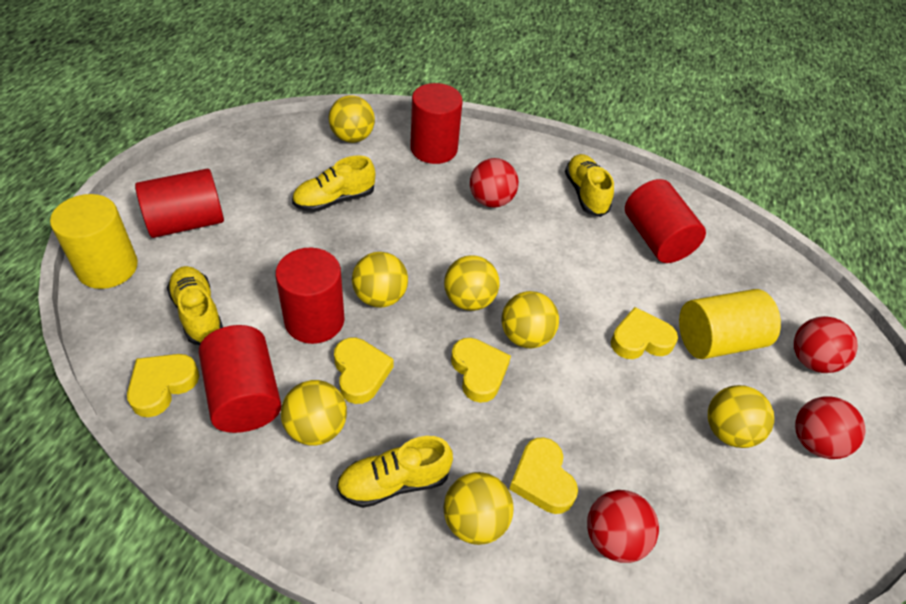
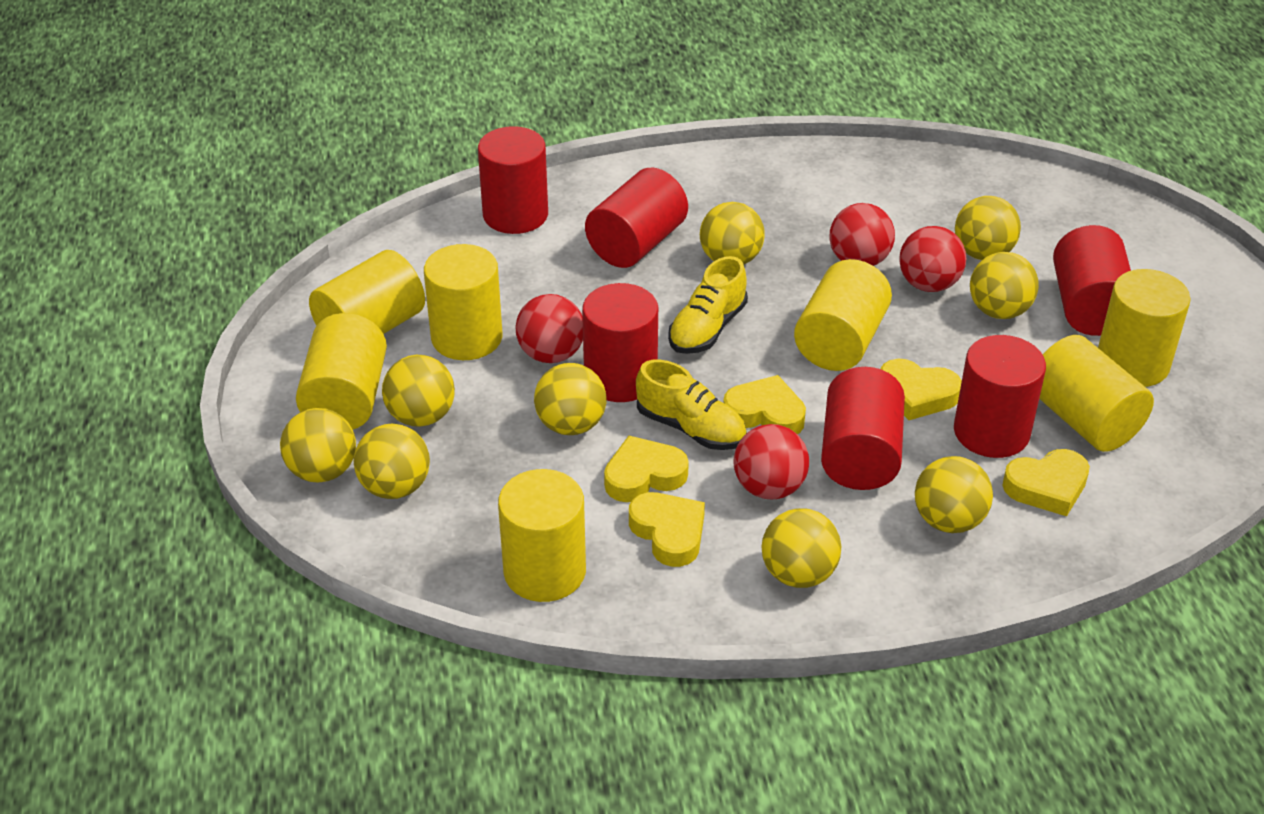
red cylinder: [135,169,224,238] [199,325,282,433] [275,248,345,344] [410,83,463,164] [625,179,706,263] = 5 -> [478,126,548,234] [582,283,658,402] [585,167,688,268] [821,367,905,490] [954,335,1046,458] [1053,225,1131,336] = 6
yellow ball: [281,380,347,446] [329,95,375,143] [352,252,408,308] [444,255,500,311] [444,472,513,545] [501,291,559,348] [708,385,774,448] = 7 -> [280,408,356,483] [354,424,430,499] [382,355,455,427] [534,363,607,435] [700,202,765,264] [762,508,841,588] [915,456,993,533] [955,196,1021,260] [970,252,1039,319] = 9
yellow cylinder: [50,194,138,289] [679,289,781,359] = 2 -> [296,313,387,429] [309,250,425,334] [424,244,502,360] [498,469,586,602] [794,259,892,371] [1039,335,1154,452] [1098,269,1191,387] = 7
yellow shoe: [167,266,223,345] [292,155,375,212] [336,436,453,508] [565,154,614,217] = 4 -> [636,360,747,450] [668,256,748,354] = 2

